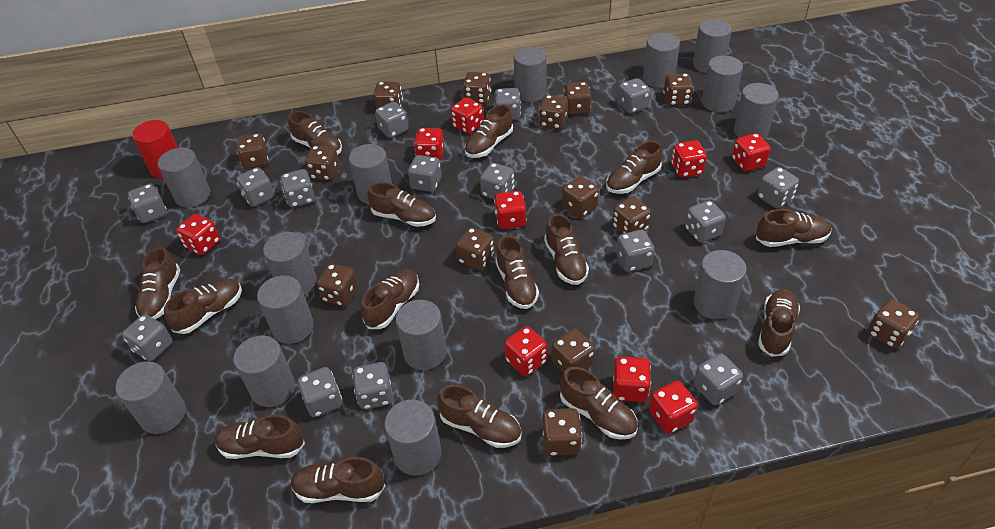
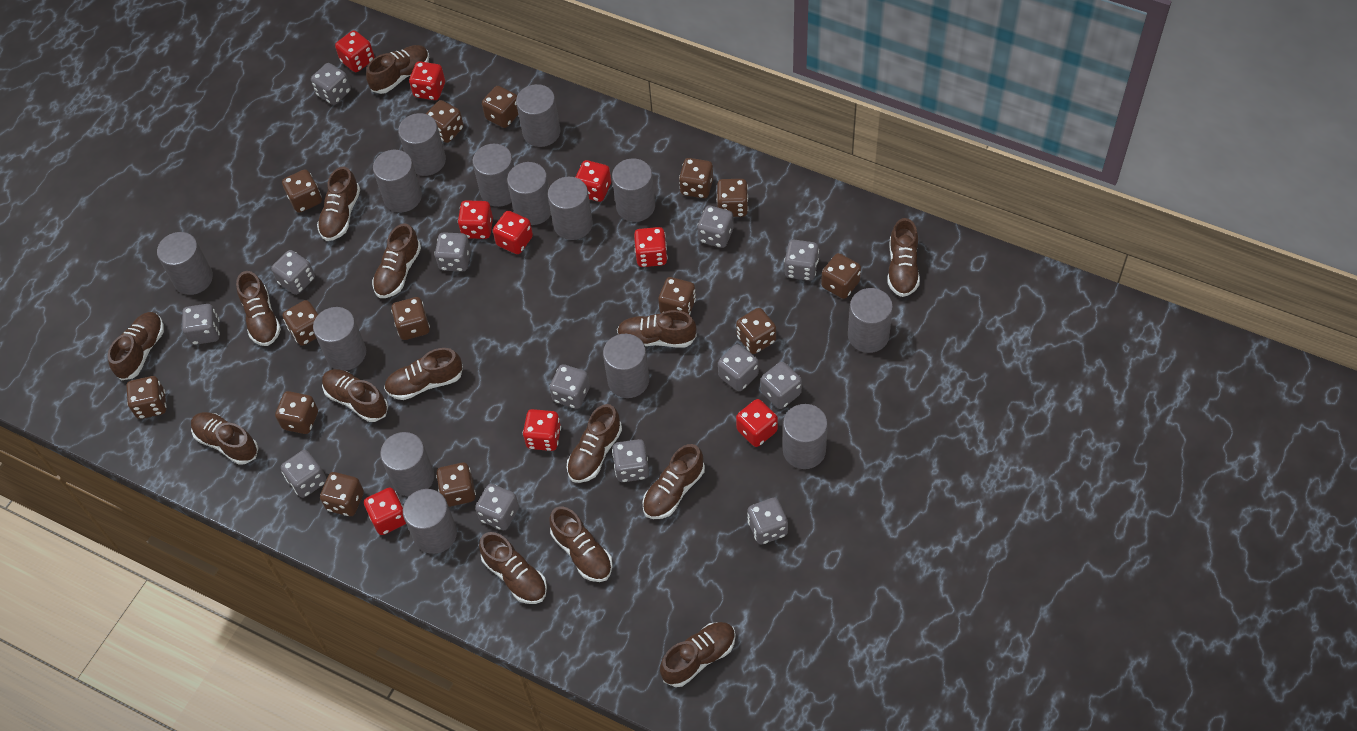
grey dice: [122,314,173,361] [128,184,167,223] [236,167,275,207] [280,169,315,208] [298,367,342,417] [352,362,393,409] [375,102,409,138] [408,155,442,192] [480,163,515,199] [494,88,521,120] [616,230,654,272] [618,78,650,114] [685,200,726,243] [694,353,743,405] [757,167,799,208] = 15 -> [182,304,220,345] [271,250,315,295] [281,450,327,498] [311,63,351,105] [434,232,471,272] [475,484,519,530] [550,364,590,409] [612,439,649,482] [697,206,734,248] [718,344,759,391] [747,498,788,545] [761,362,802,409] [784,240,819,281] = 13
red cylinder: [132,120,178,178] = 1 -> none = 0

